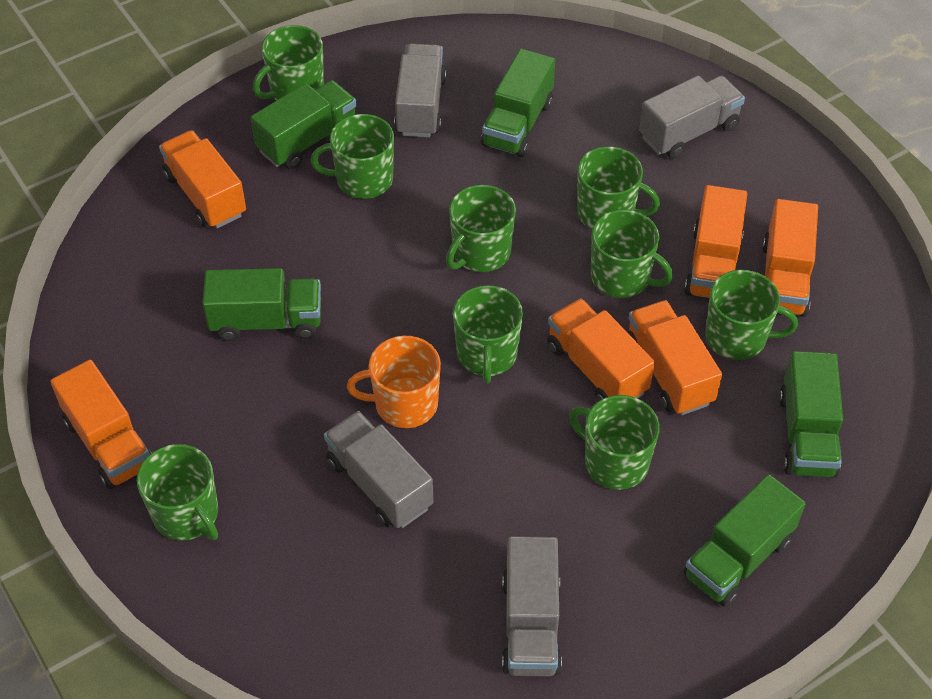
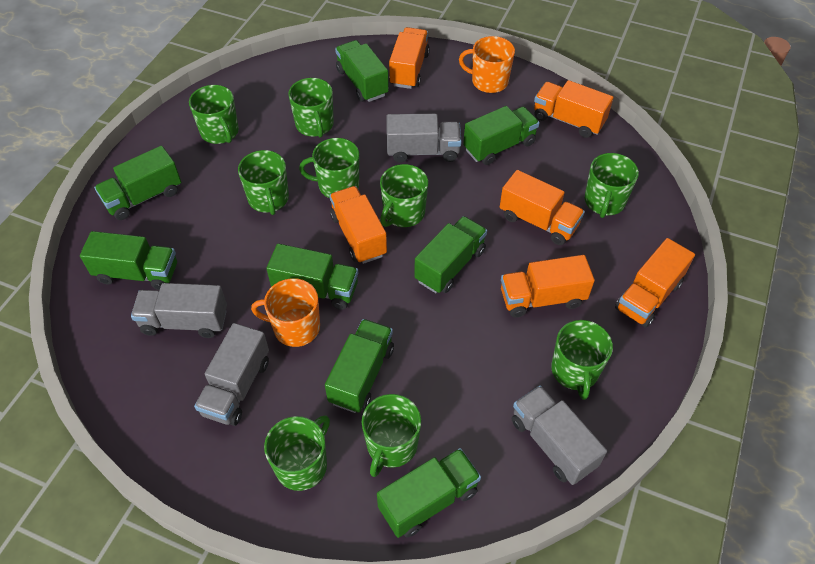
green truck: [202,268,321,341] [251,80,357,169] [481,49,555,157] [683,474,806,607] [779,351,843,478] = 5 -> [80,231,177,290] [94,146,181,220] [266,244,358,310] [325,319,394,413] [335,40,389,102] [377,448,481,538] [414,216,487,293] [463,106,539,165] = 8
orange mug: [347,336,441,428] = 1 -> [251,278,320,347] [459,36,515,93] = 2

